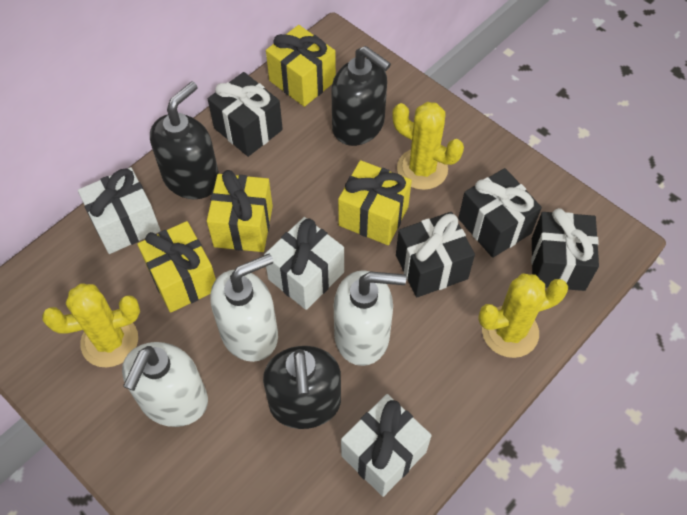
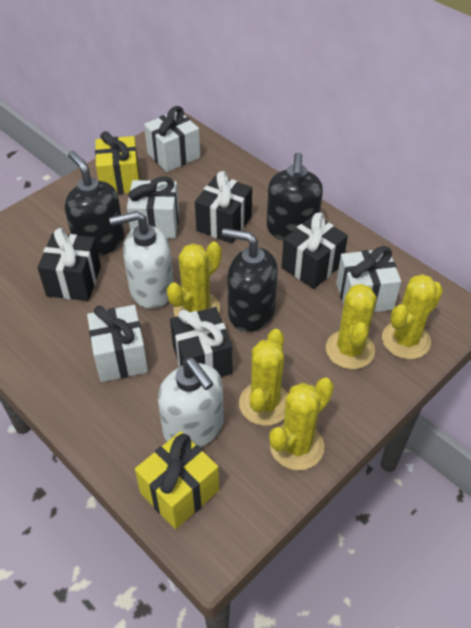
white gift: [78,167,161,254] [264,217,344,310] [341,394,432,497] = 3 -> [87,305,148,382] [127,176,179,238] [144,106,200,172] [336,246,401,312] = 4
white soap dispenser: [122,342,208,427] [210,254,278,362] [334,270,406,366] = 3 -> [109,211,174,309] [158,358,224,448] = 2
yellow cactus: [42,283,140,367] [392,102,464,190] [478,273,568,358] = 3 -> [167,241,222,317] [239,329,288,426] [269,377,334,470] [326,284,377,369] [382,274,443,359] = 5
yellow gift: [137,221,216,313] [207,170,273,252] [266,25,336,107] [338,160,412,245] = 4 -> [95,131,140,194] [135,431,219,529] = 2

